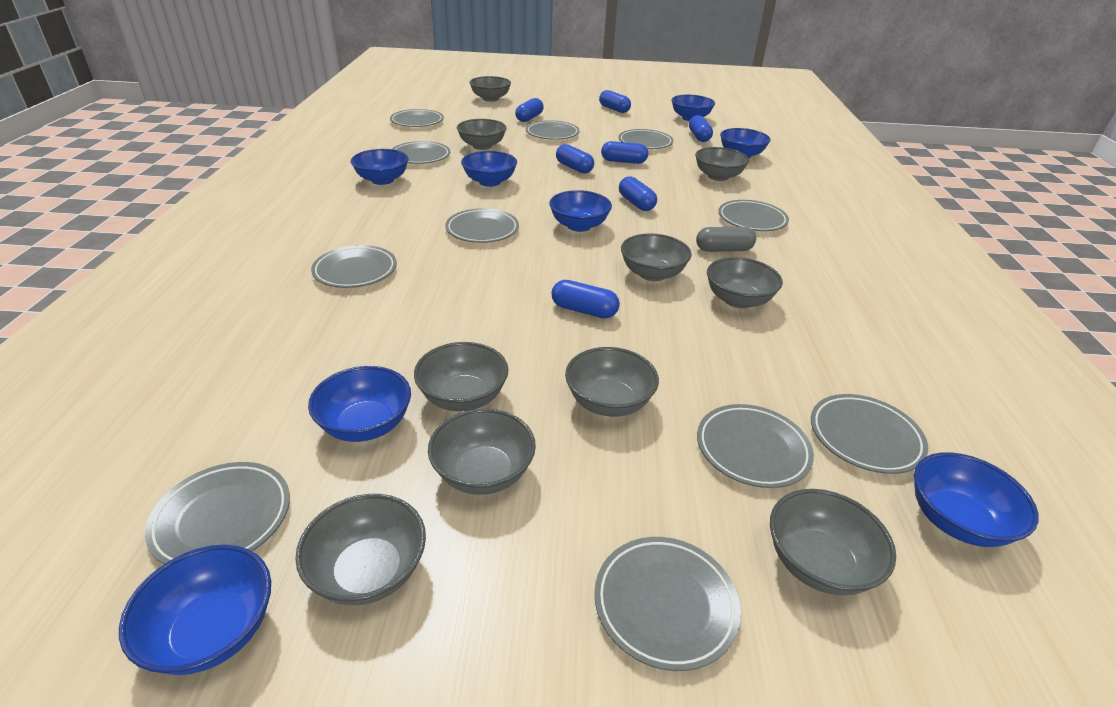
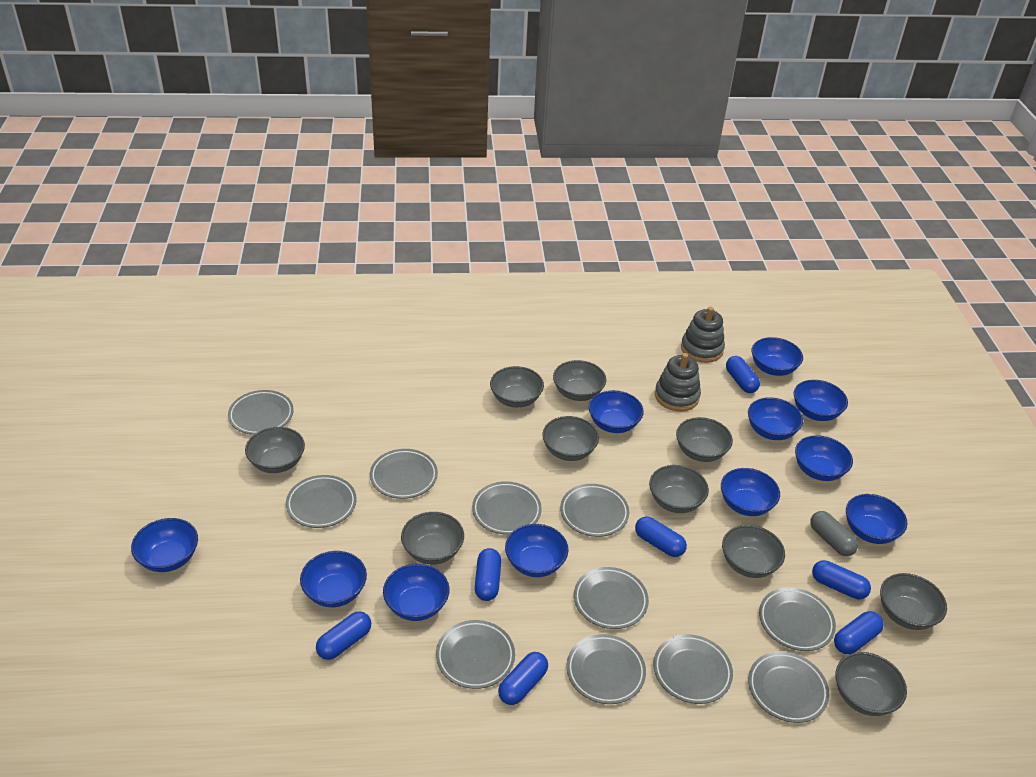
blue bowl: [119,545,271,675] [308,366,411,442] [351,149,409,185] [461,151,517,187] [549,190,612,232] [672,95,715,121] [720,128,771,158] [914,452,1039,547] = 8 -> [131,518,198,572] [300,551,367,607] [383,564,450,621] [505,524,569,577] [589,390,644,433] [721,468,780,516] [748,397,803,440] [752,337,803,376] [794,380,848,421] [795,435,853,481] [846,494,907,544] = 11
grey stacking toy: none = 0 -> [655,353,701,411] [681,307,725,363] = 2

